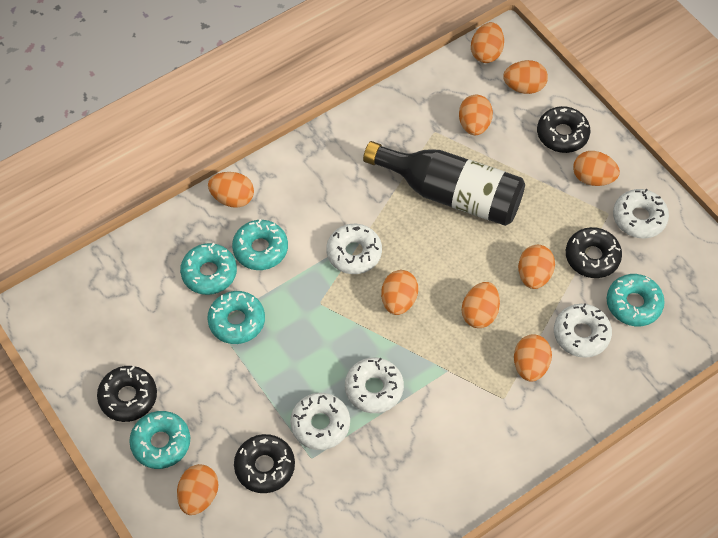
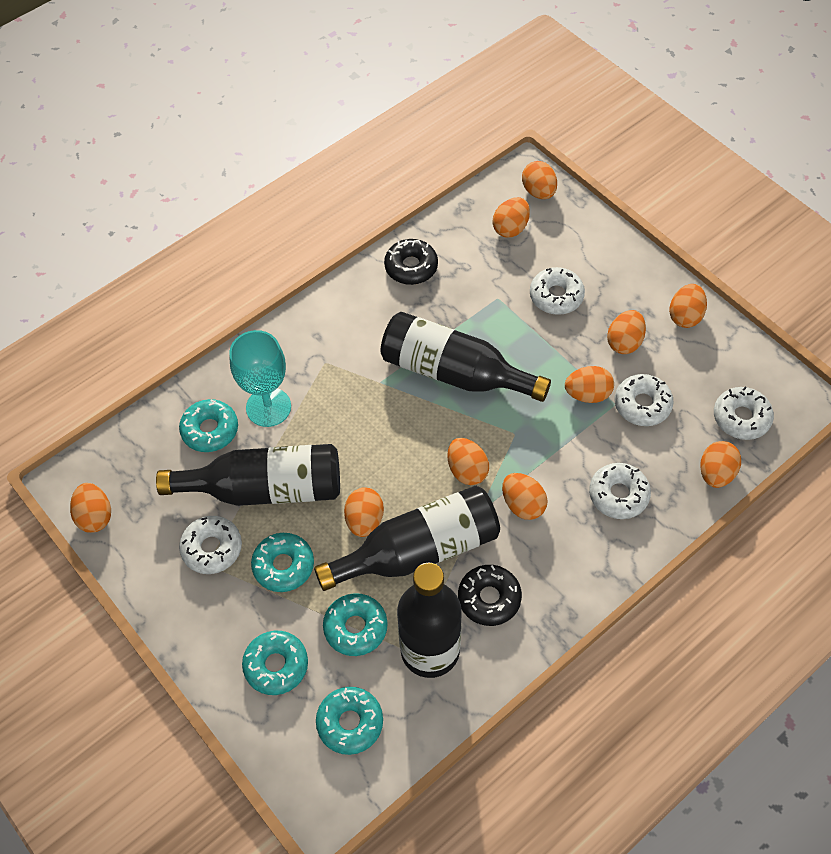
black bottle: [363,141,525,226] = 1 -> [156,444,340,506] [314,486,500,591] [381,312,551,402] [397,563,462,678] = 4
black donut: [97,366,157,422] [234,434,295,493] [537,106,590,153] [566,227,622,278] = 4 -> [384,239,438,285] [458,565,522,626] = 2
turquoise goblet: none = 0 -> [229,330,291,427] = 1

